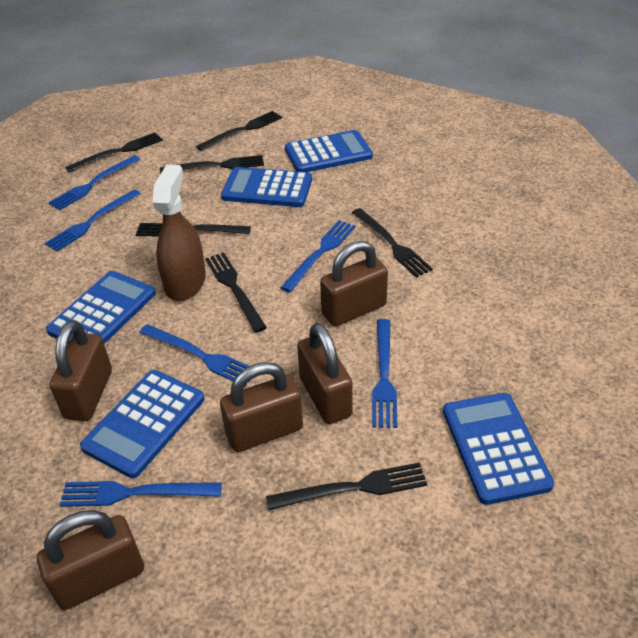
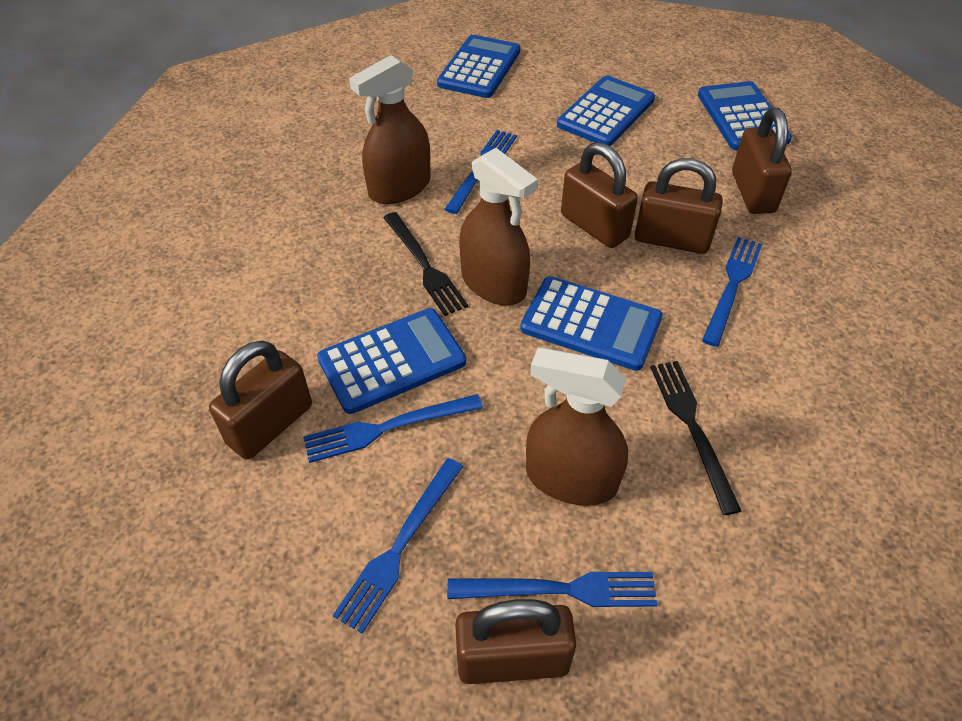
black fork: [65,133,163,173] [136,223,251,236] [160,155,264,174] [196,111,282,151] [205,252,267,333] [266,462,427,510] [352,208,433,278] = 7 -> [383,212,468,316] [650,361,742,515] = 2
blue fork: [45,189,141,252] [48,155,140,210] [60,481,222,507] [139,324,251,387] [280,220,356,292] [372,319,397,428] = 6 -> [303,394,483,463] [333,458,464,634] [444,130,517,214] [447,572,657,607] [702,237,762,347] = 5
brown spray bottle: [153,164,206,301] = 1 -> [349,55,431,204] [459,148,538,305] [526,347,628,506] = 3

